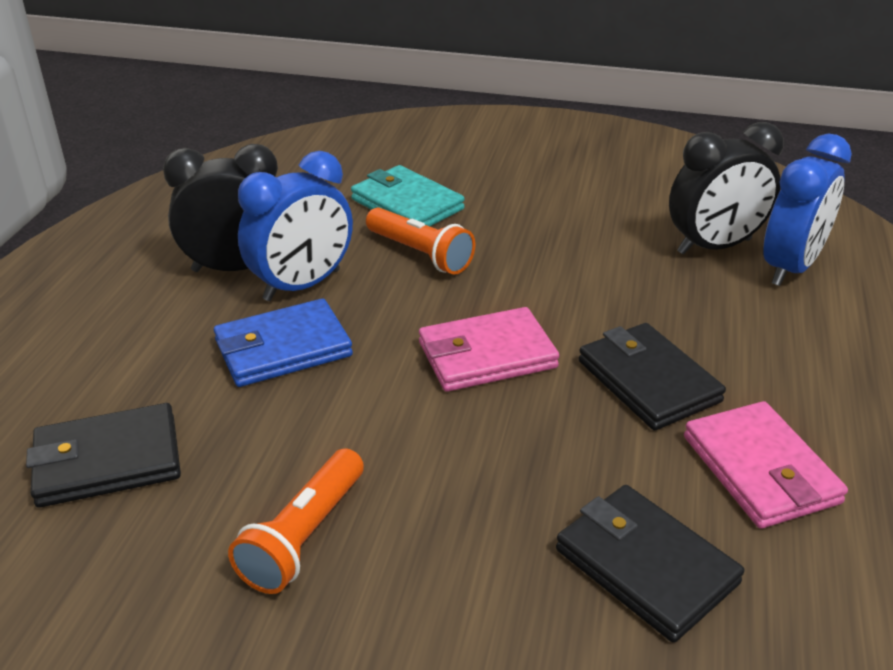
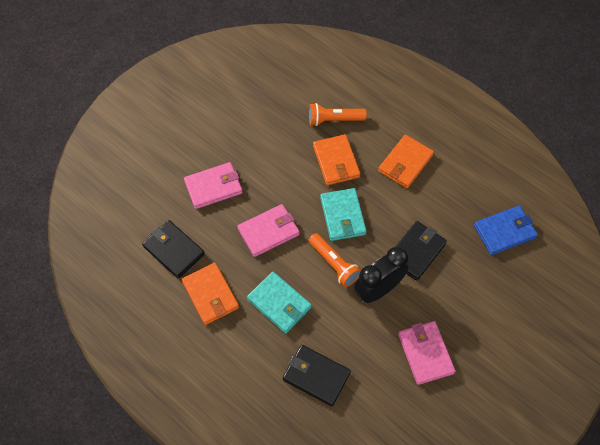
black clock: [163,144,278,272] [669,122,784,255] = 2 -> [354,247,409,303] = 1
blue clock: [238,151,353,301] [763,134,852,286] = 2 -> none = 0
orange wallet: none = 0 -> [182,263,239,325] [313,134,360,185] [378,135,434,188] = 3
pink wallet: [419,307,559,392] [684,401,848,529] = 2 -> [184,162,243,209] [237,204,299,257] [398,321,455,385] = 3
turquoise wallet: [351,165,465,226] = 1 -> [247,272,312,333] [320,188,367,241] = 2

